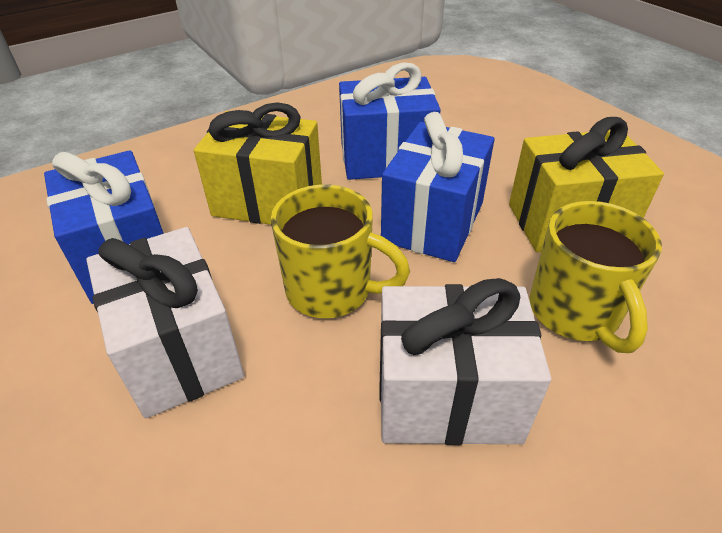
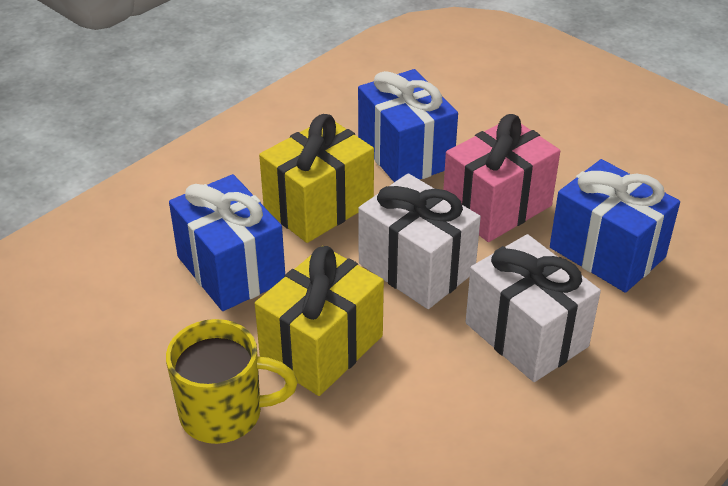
pink gift: none = 0 -> [443,114,560,242] = 1
yellow mug: [271,185,410,318] [529,201,662,353] = 2 -> [166,319,298,444] = 1

